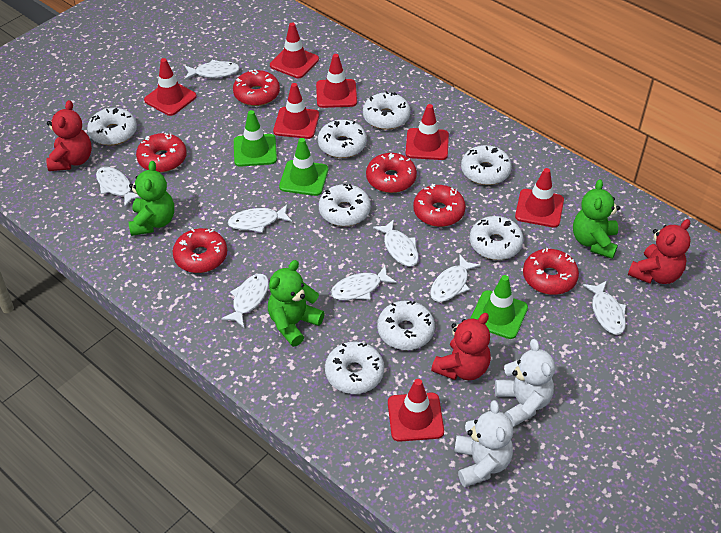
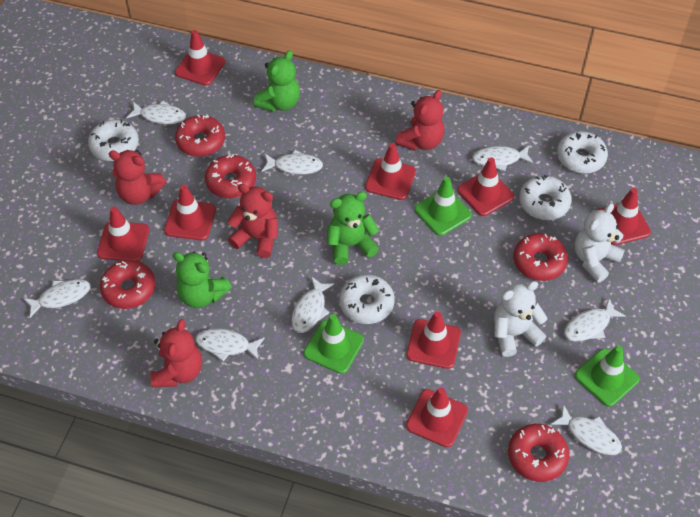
red donut: [136,133,187,172] [173,228,227,273] [233,69,280,106] [366,153,417,193] [413,184,466,227] [523,248,579,295] = 6 -> [100,260,155,309] [175,115,225,157] [205,154,256,198] [508,424,569,482] [513,233,568,281] = 5
red teddy bear: [46,100,92,171] [431,313,491,380] [628,219,691,284] = 3 -> [109,150,167,205] [150,319,202,387] [227,184,278,258] [395,90,445,151] = 4
red traffic cone: [144,58,197,116] [270,23,319,78] [273,83,319,139] [316,54,357,108] [388,379,444,442] [405,104,449,160] [515,168,564,228] = 7 -> [97,207,150,261] [164,185,216,241] [175,30,225,86] [365,143,416,200] [406,311,461,369] [406,387,468,447] [457,157,514,216] [597,188,651,245] = 8
white donut: [87,108,137,146] [318,120,367,158] [319,184,371,226] [325,341,384,394] [363,91,410,130] [377,301,435,350] [461,145,512,185] [470,216,524,260] = 8 -> [88,120,139,161] [339,274,395,324] [519,175,572,220] [557,131,608,174] = 4

